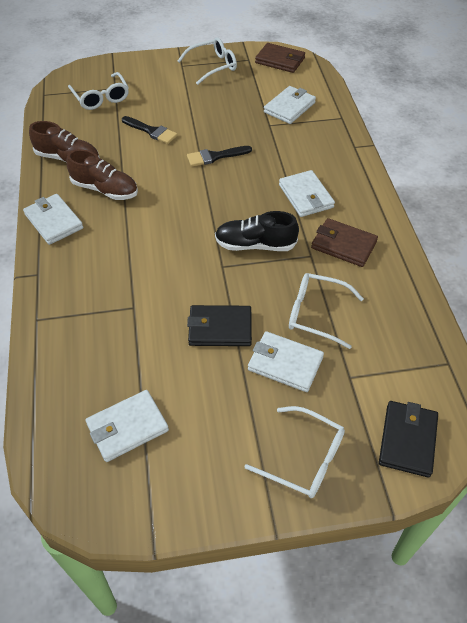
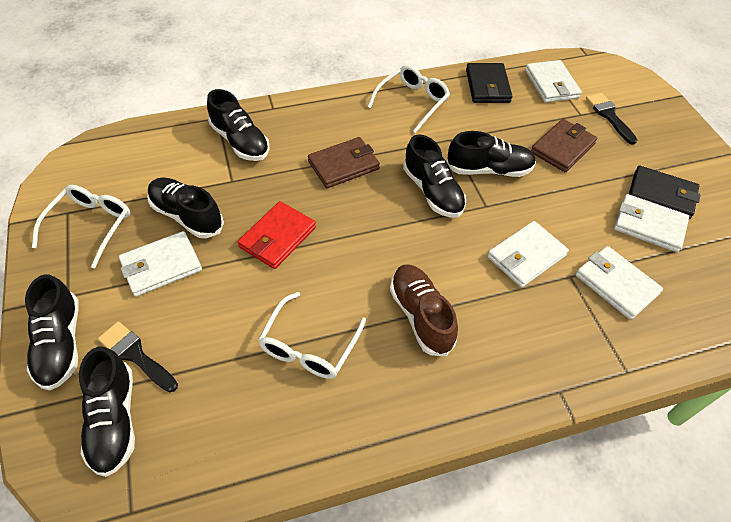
black shoe: [215,211,299,251] = 1 -> [25,274,79,390] [79,347,135,477] [147,177,224,238] [207,89,270,161] [403,135,466,218] [446,131,536,177] = 6
brown shoe: [29,121,100,162] [66,149,138,200] = 2 -> [390,264,458,356] = 1
red wallet: none = 0 -> [238,201,316,269] = 1
white glasses: [68,72,129,110] [178,37,237,85] [244,406,345,498] [289,273,364,349] = 4 -> [32,185,130,269] [258,292,366,379] [368,65,450,133] = 3

